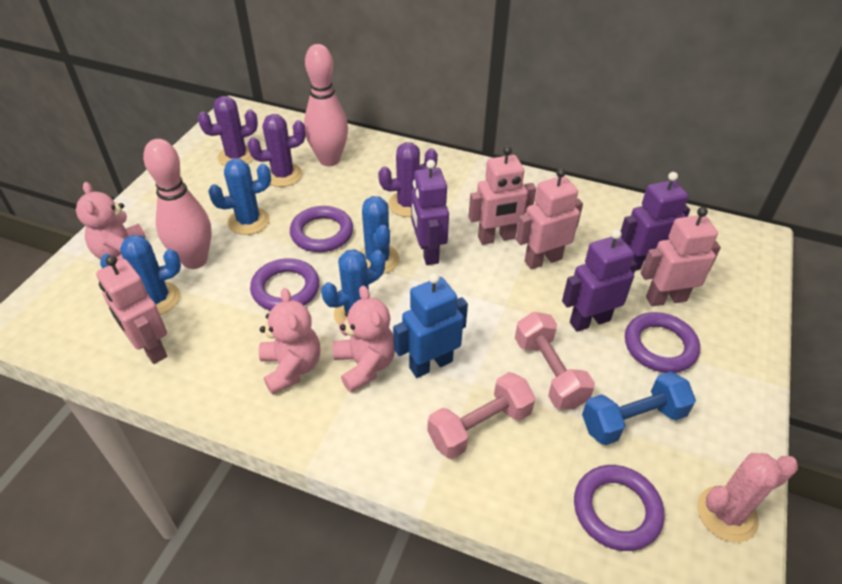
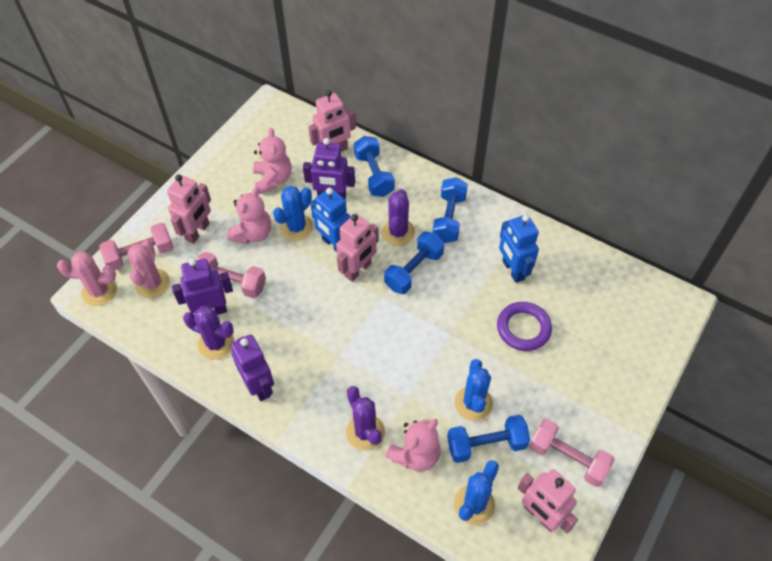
blue cactus: [100,235,181,315] [208,159,271,235] [321,249,385,325] [360,196,400,274] = 4 -> [273,186,313,241] [454,460,499,525] [455,359,493,421] = 3
blue dumbbell: [582,371,696,445] = 1 -> [354,136,395,197] [384,232,444,294] [432,177,468,243] [447,415,530,463] = 4
blue robot: [393,273,468,378] = 1 -> [310,188,351,252] [499,214,539,283] = 2
pink bowling pin: [143,139,211,269] [304,44,348,166] = 2 -> none = 0
pink cactus: [697,453,798,542] = 1 -> [57,251,117,306] [128,240,170,298] = 2
pink dumbbell: [427,372,535,459] [515,312,595,410] = 2 -> [99,223,174,270] [196,252,266,298] [529,419,615,487] = 3
purple ring: [250,258,319,311] [290,206,353,252] [574,465,665,551] [625,312,700,373] = 4 -> [497,302,552,351] = 1

